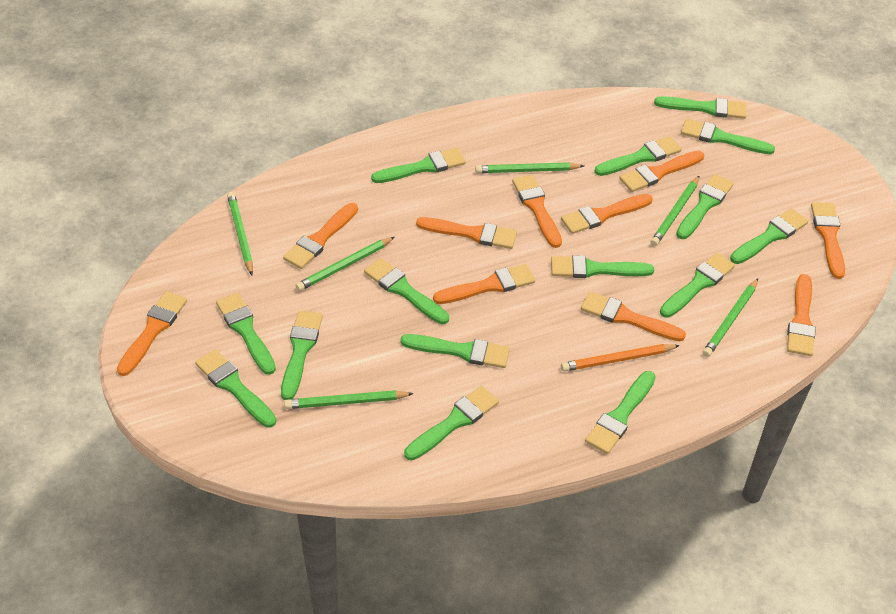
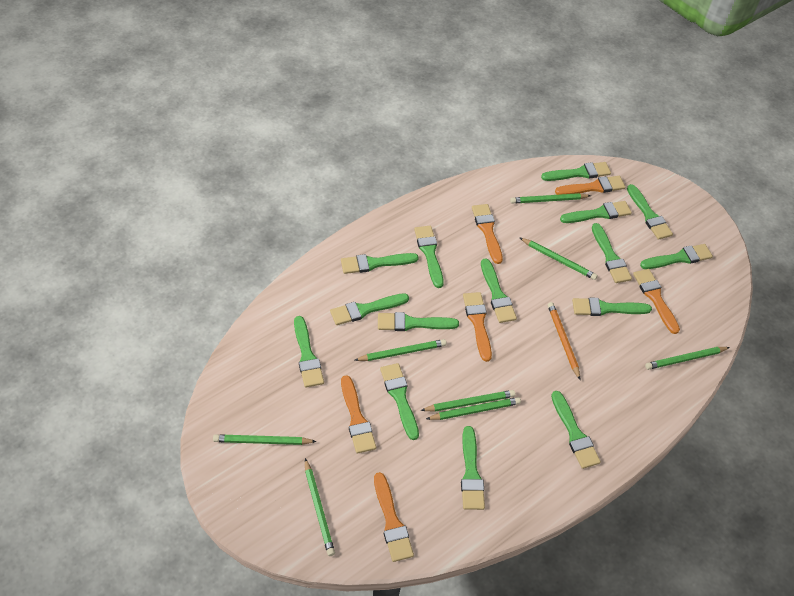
green pencil: [227,192,253,275] [284,390,414,409] [295,237,395,291] [475,162,584,173] [651,176,700,246] [703,279,758,357] = 6 -> [213,434,317,445] [305,458,335,556] [355,339,447,361] [420,390,515,412] [426,397,521,420] [510,193,591,204] [520,238,598,280] [645,347,730,370] = 8
orange brush: [117,291,187,376] [283,203,358,269] [416,217,517,249] [433,264,535,304] [512,175,562,248] [561,194,653,234] [581,292,686,341] [619,150,704,192] [787,274,816,356] [811,202,845,279] = 10 -> [341,375,376,453] [374,472,414,562] [463,292,492,362] [472,204,503,264] [555,176,626,195] [633,269,680,334] = 6

